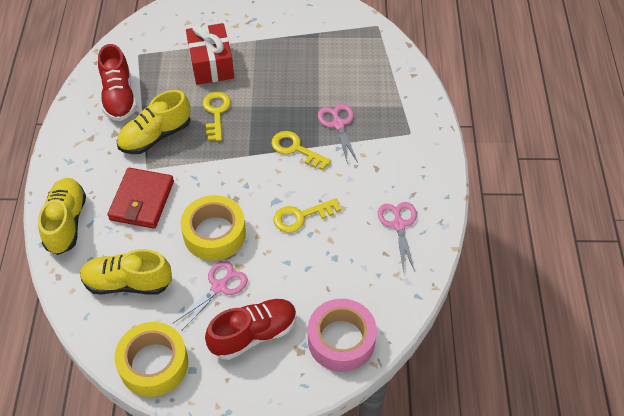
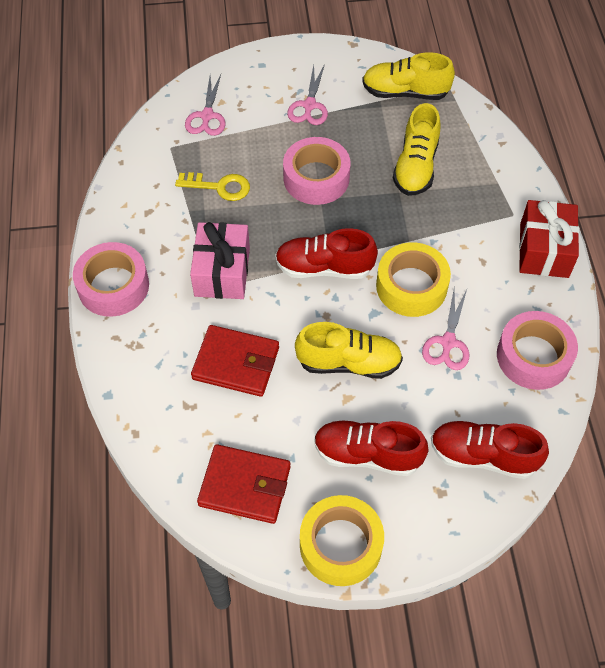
pink gift: none = 0 -> [190,222,250,299] = 1
pink tape: [308,299,377,372] = 1 -> [73,242,149,317] [283,137,350,205] [497,311,578,390] = 3
red shoe: [98,44,137,121] [205,299,297,360] = 2 -> [275,228,378,279] [314,420,429,476] [431,420,549,479] = 3
red wallet: [108,168,174,229] = 1 -> [191,325,279,397] [197,444,291,524] = 2
yellow key: [203,92,231,141] [272,131,331,170] [273,198,341,233] = 3 -> [175,172,250,201] = 1

